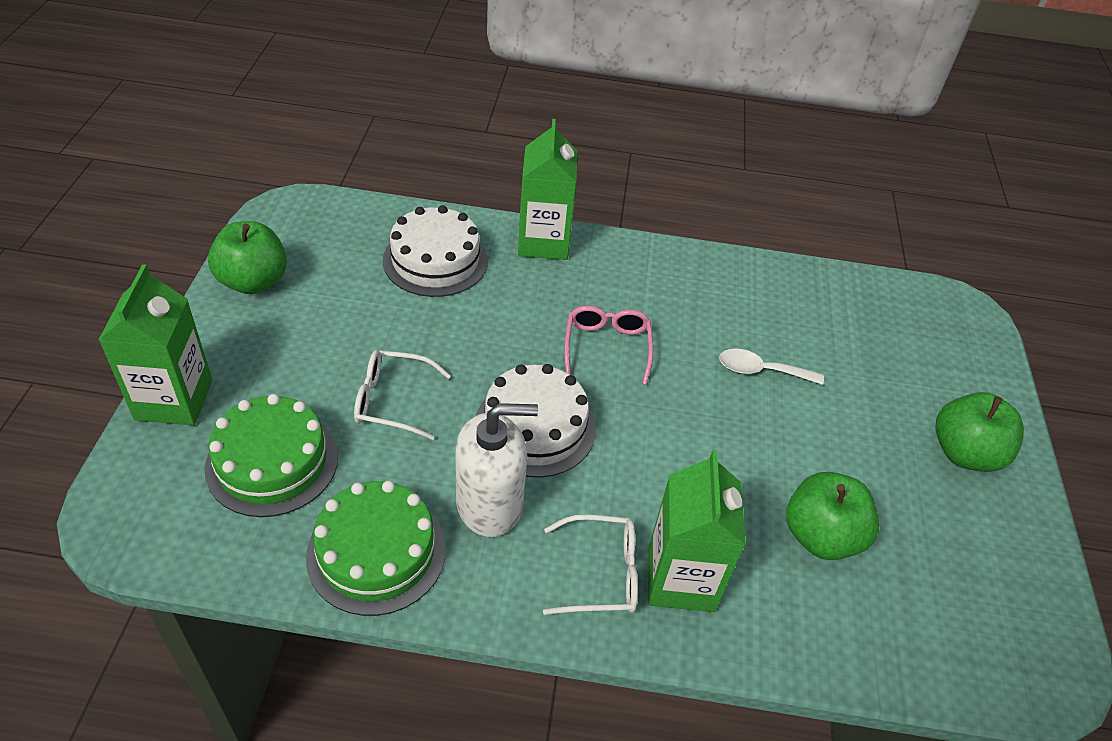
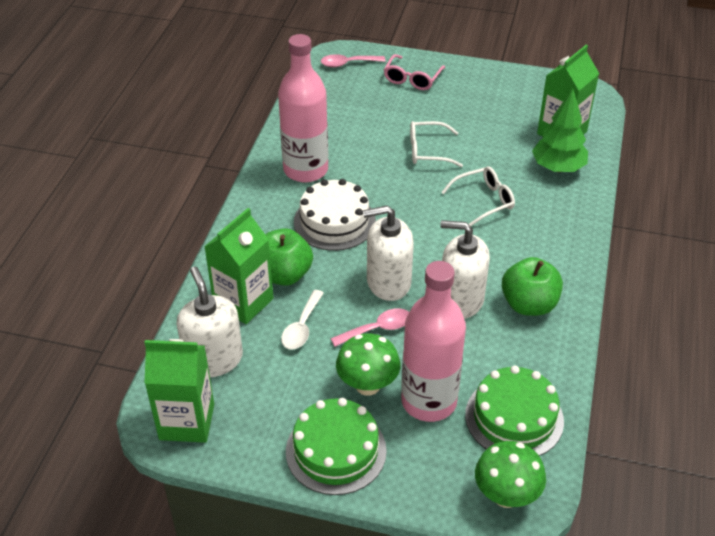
green apple: [208,221,287,294] [786,472,879,560] [935,392,1024,472] = 3 -> [265,228,313,286] [502,257,563,316] = 2
green mushroom: none = 0 -> [336,333,400,396] [475,441,546,508] = 2
green tree: none = 0 -> [532,89,588,172] = 1
pink bottle: none = 0 -> [278,34,328,182] [401,261,466,422] = 2
pink spoon: none = 0 -> [321,54,385,67] [330,308,409,347] = 2
white cake: [383,205,488,297] [476,364,596,478] = 2 -> [294,179,376,251] = 1
white soap dispenser: [456,403,538,537] = 1 -> [177,266,243,377] [363,205,414,301] [440,220,490,319] = 3

